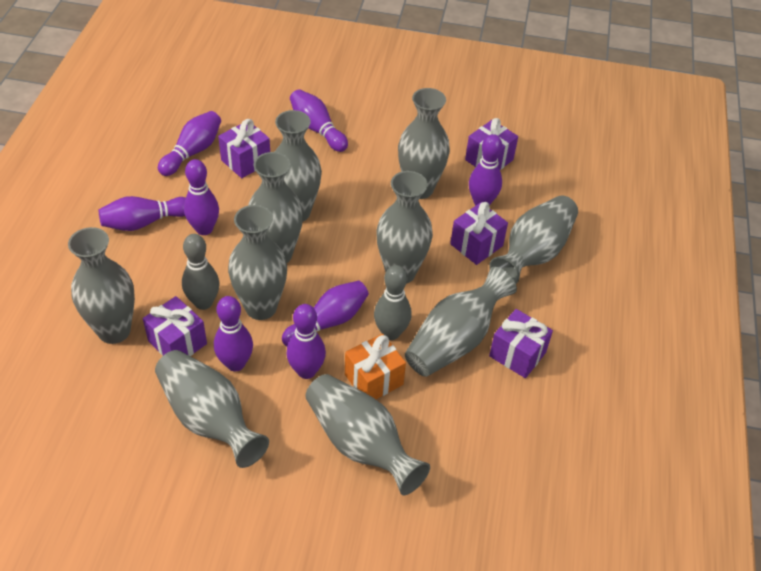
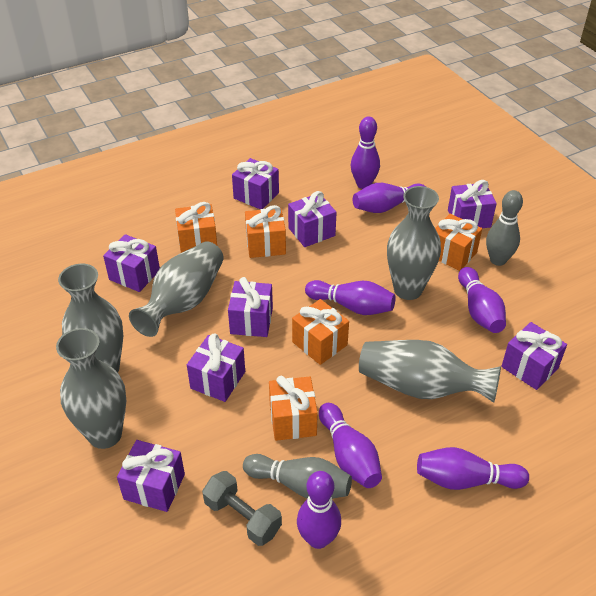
grey dumbbell: none = 0 -> [202,471,282,546] = 1
grey vase: [68,227,135,344] [155,350,269,468] [228,205,287,320] [248,152,303,263] [275,110,322,222] [305,374,430,496] [376,171,433,283] [398,88,450,199] [405,267,517,377] [489,195,578,284] = 10 -> [56,328,126,449] [58,264,123,372] [129,241,224,337] [359,340,501,403] [387,186,441,300] = 5
orange gift: [345,334,406,399] = 1 -> [175,202,217,253] [245,205,286,258] [269,376,318,441] [292,299,349,365] [435,214,482,271] = 5
purple bowling pin: [99,196,186,231] [158,111,221,176] [184,159,219,235] [214,296,253,372] [282,281,369,347] [286,304,326,379] [290,89,348,152] [469,134,502,206] = 8 -> [297,471,341,549] [305,280,396,315] [319,403,382,488] [351,116,380,189] [353,183,426,213] [417,447,529,490] [458,267,506,333] = 7
purple gift: [143,296,207,356] [218,119,270,178] [450,202,508,265] [465,118,518,170] [489,309,553,378] = 5 -> [103,234,160,292] [117,440,185,512] [187,333,245,402] [228,277,273,337] [232,158,279,209] [288,191,337,247] [448,180,497,228] [501,322,567,390] = 8

